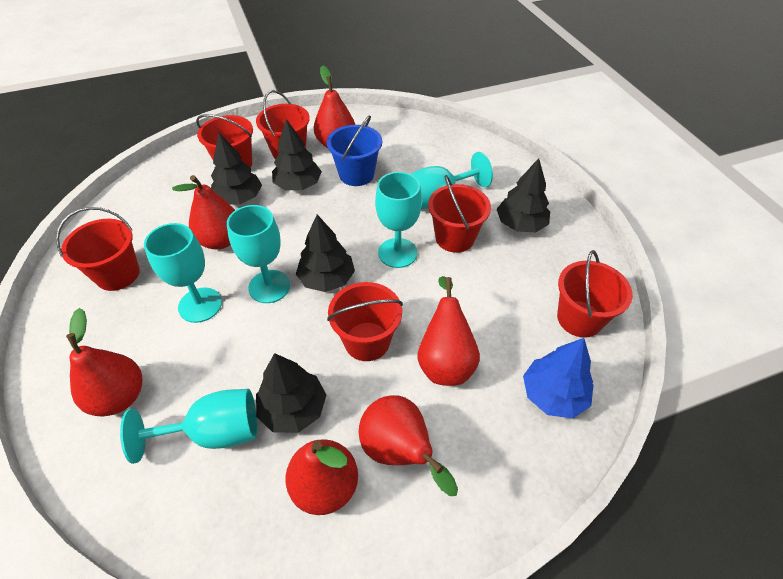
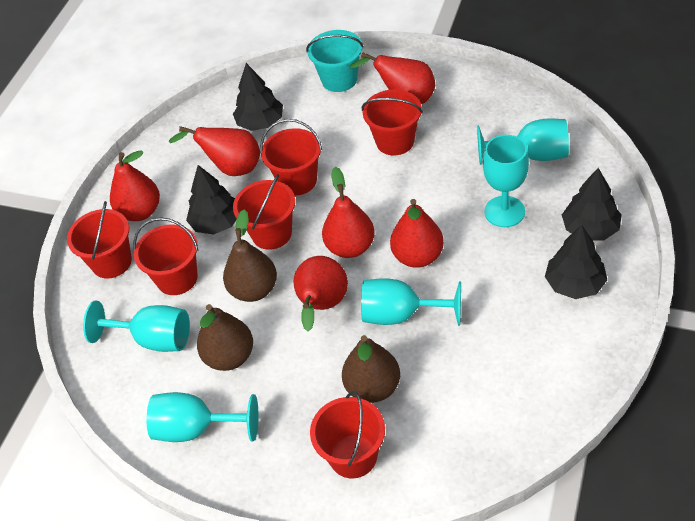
black tree: [211,133,262,205] [256,353,326,433] [272,119,322,190] [296,214,355,292] [497,158,550,232] = 5 -> [186,165,237,235] [233,63,283,131] [545,224,607,299] [562,168,622,240] = 4
blue bucket: [327,115,382,186] = 1 -> none = 0
blue tree: [523,338,593,418] = 1 -> none = 0
brown pear: none = 0 -> [197,304,253,371] [223,209,277,302] [342,335,400,403] = 3
turquoise bucket: none = 0 -> [306,30,364,92] = 1

